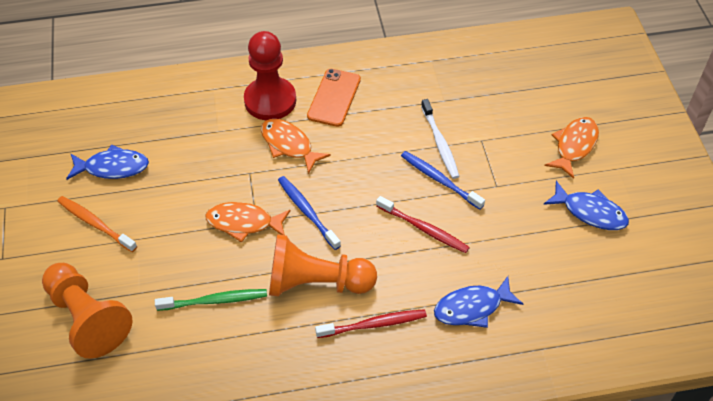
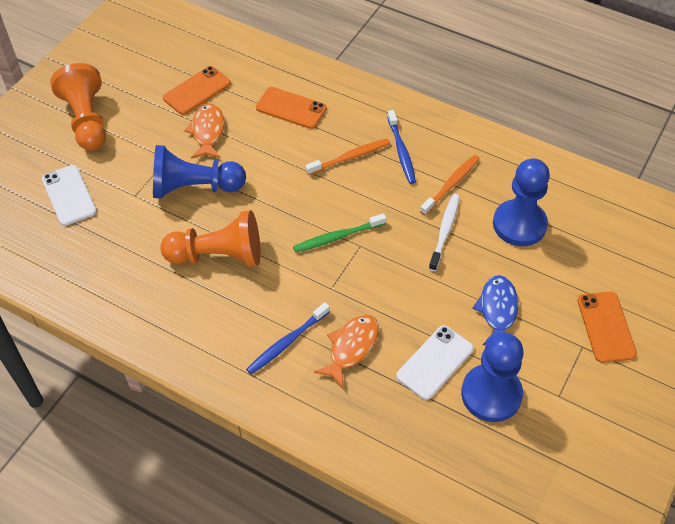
blue fish: [66,144,149,180] [434,276,523,328] [543,181,629,230] = 3 -> [473,275,518,345] = 1
blue pawn: none = 0 -> [153,145,246,199] [461,333,524,422] [493,158,550,246] = 3
orange fish: [205,202,291,243] [261,119,331,174] [544,117,599,179] = 3 -> [184,103,224,159] [314,314,379,388] = 2
orange phone: [307,69,361,127] = 1 -> [163,66,231,115] [256,87,327,129] [577,292,637,363] = 3
orange toothbrush: [57,196,137,252] = 1 -> [305,139,390,175] [420,155,480,215] = 2
red pawn: [244,31,296,120] = 1 -> none = 0
red toothbrush: [315,309,427,338] [376,196,470,253] = 2 -> none = 0
white phone: none = 0 -> [42,165,97,226] [396,325,474,400] = 2

